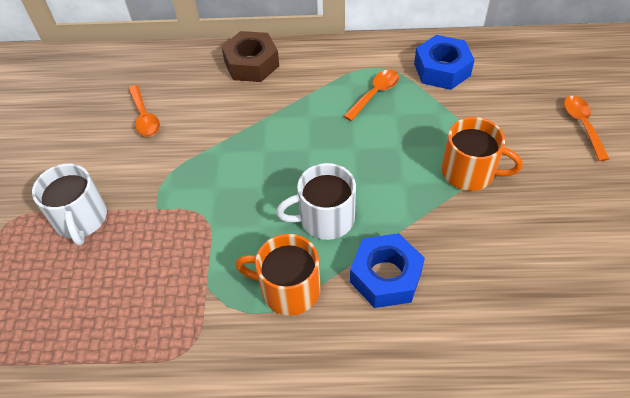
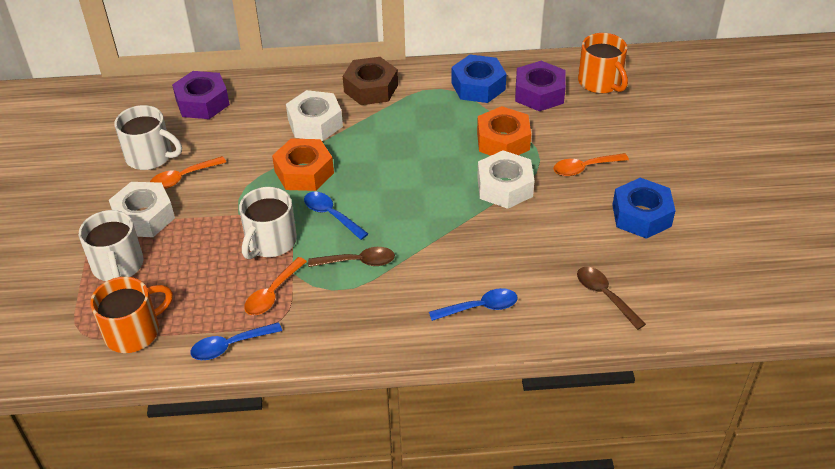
blue spoon: none = 0 -> [190,322,282,360] [304,191,368,240] [429,288,518,321] = 3
brown spoon: none = 0 -> [308,247,395,267] [577,267,646,330] = 2
orange nut: none = 0 -> [272,139,334,191] [477,106,531,156] = 2
purple nut: none = 0 -> [172,71,230,119] [515,61,566,111] = 2
white mug: [32,163,107,246] [276,163,356,240] = 2 -> [79,210,143,281] [114,105,182,170] [239,187,297,259] = 3
white nut: none = 0 -> [109,182,175,237] [286,90,343,141] [477,150,535,209] = 3

